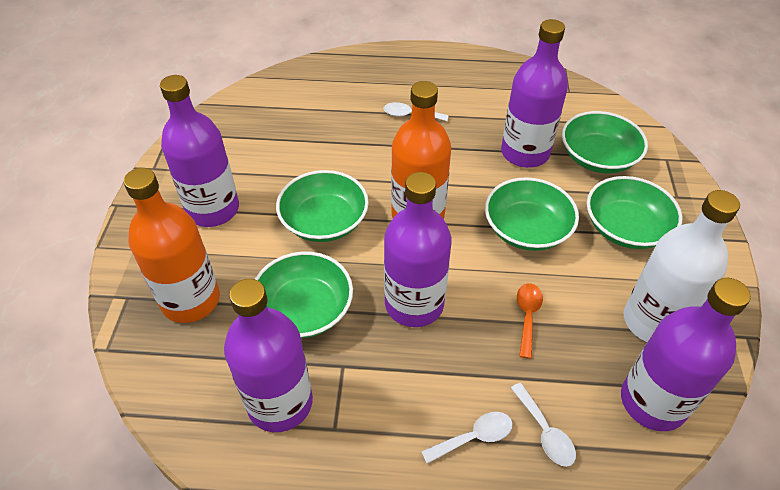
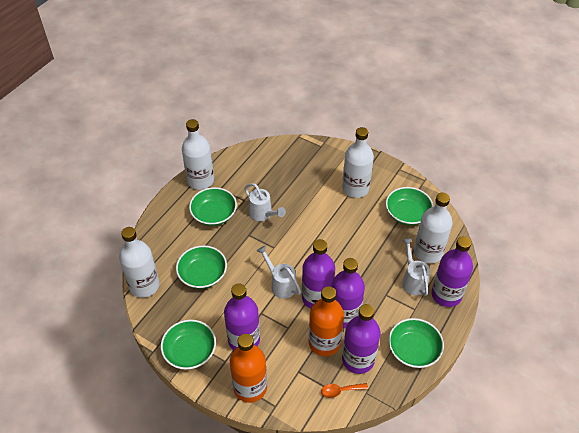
white bottle: [623,190,740,342] = 1 -> [119,227,159,298] [182,119,214,190] [342,127,374,198] [414,192,453,263] = 4
white spoon: [384,102,449,121] [421,412,513,464] [511,383,576,467] = 3 -> none = 0
white watering can: none = 0 -> [244,183,286,221] [257,246,301,299] [402,238,430,296] = 3

